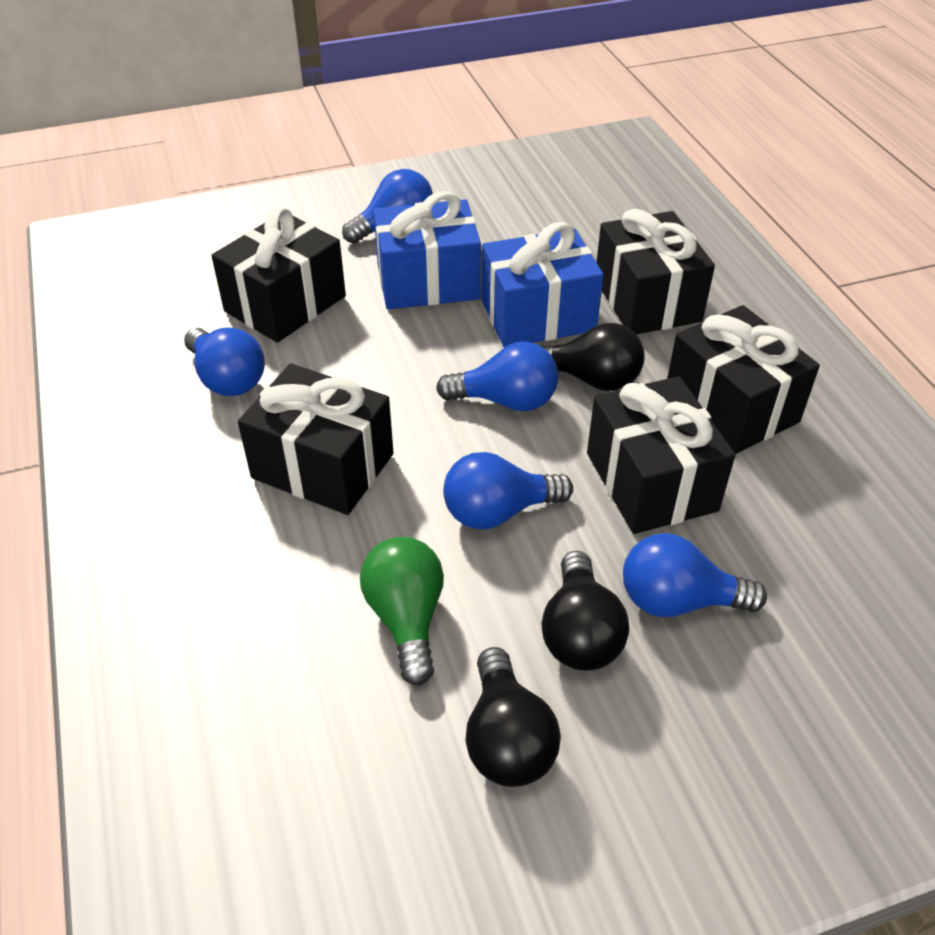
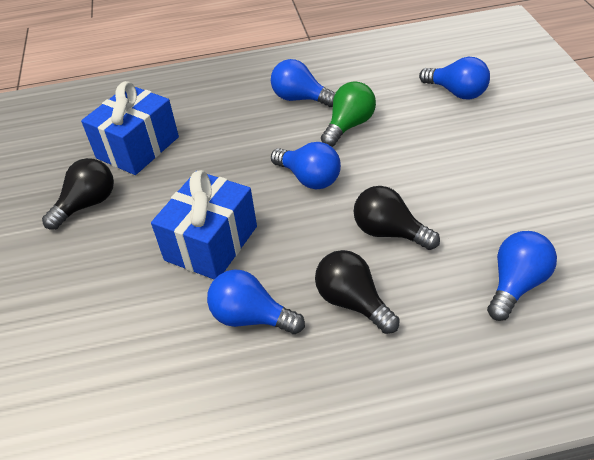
black gift: [211,207,346,343] [238,363,394,515] [587,376,735,534] [597,209,715,335] [667,305,820,454] = 5 -> none = 0

